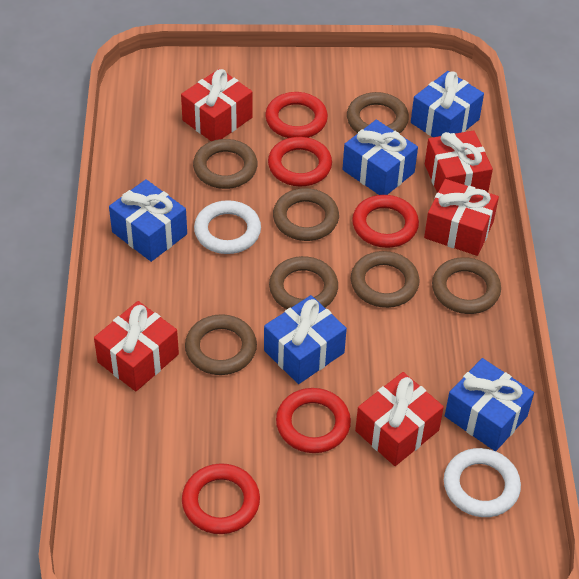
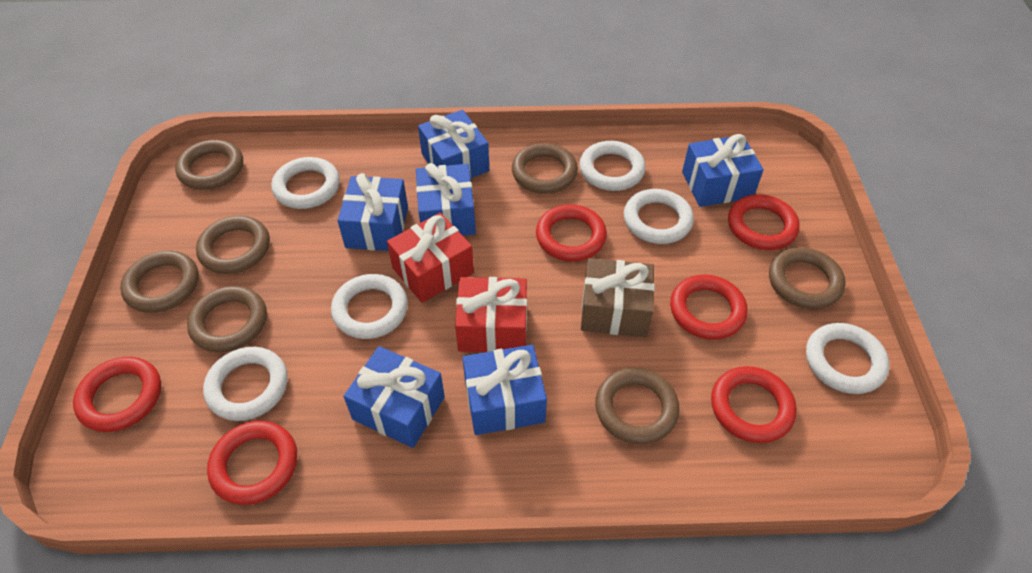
blue gift: [109,179,187,262] [264,295,347,384] [342,120,418,195] [411,71,484,137] [445,358,534,451] = 5 -> [337,173,408,251] [344,346,445,448] [416,163,476,236] [418,110,489,179] [462,345,547,435] [682,134,764,207] = 6
brown gift: none = 0 -> [581,258,655,337] = 1
red gift: [94,301,179,391] [181,69,253,141] [355,372,444,466] [424,179,499,256] [425,130,493,193] = 5 -> [387,213,474,303] [455,277,527,352] = 2
red ring: [182,463,260,534] [265,92,328,138] [268,137,332,186] [276,388,351,453] [352,195,419,248] = 5 -> [73,357,161,432] [207,421,297,505] [536,204,607,262] [670,274,748,340] [711,366,797,443] [728,194,800,250] = 6
white ring: [194,200,261,254] [444,448,521,517] = 2 -> [203,347,288,421] [271,157,340,209] [331,274,408,339] [579,141,646,191] [624,189,694,244] [806,323,890,394] = 6

